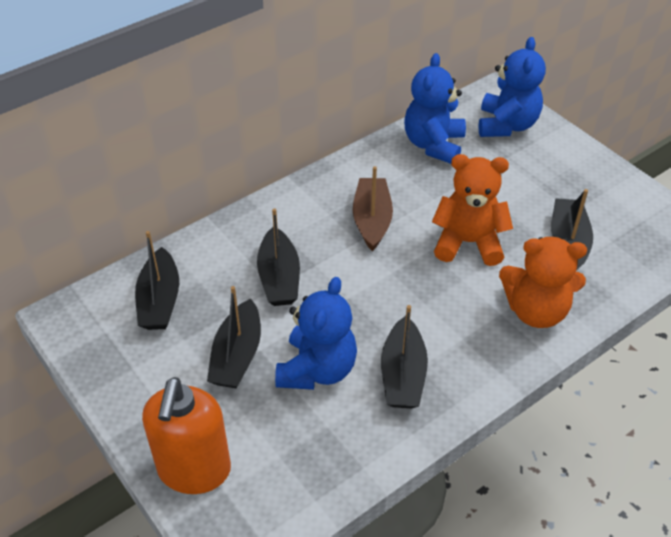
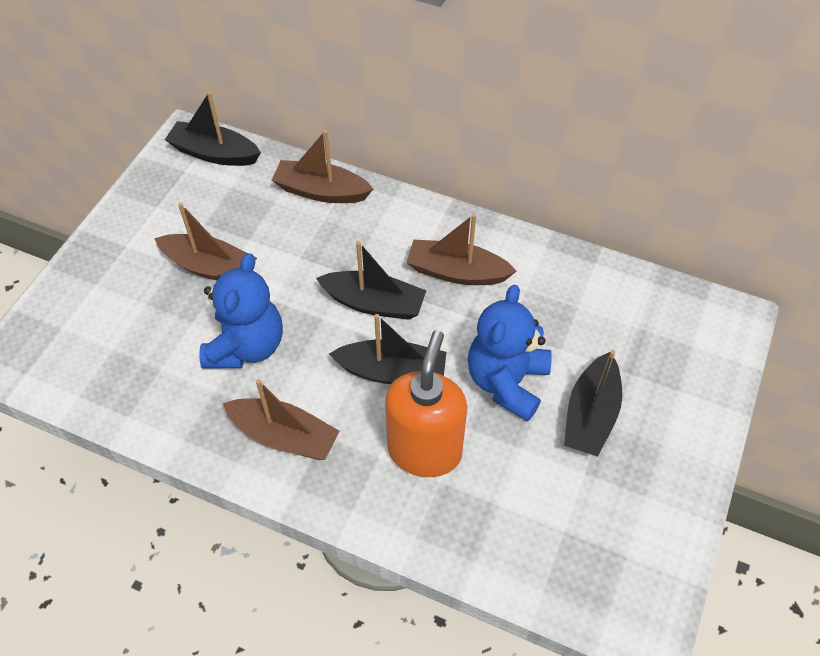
black boat: [135,231,179,330] [207,286,261,388] [257,208,300,306] [381,305,428,409] [551,189,593,270] = 5 -> [165,92,261,166] [316,241,426,320] [329,314,446,384] [564,350,622,457] = 4
blue teddy bear: [275,277,357,390] [404,53,466,164] [478,37,546,137] = 3 -> [199,253,283,369] [468,285,552,422] = 2
brown boat: [353,166,393,251] = 1 -> [154,203,257,280] [223,379,339,460] [272,130,373,203] [406,214,516,285] = 4
orange teddy bear: [432,154,513,266] [499,237,587,328] = 2 -> none = 0

